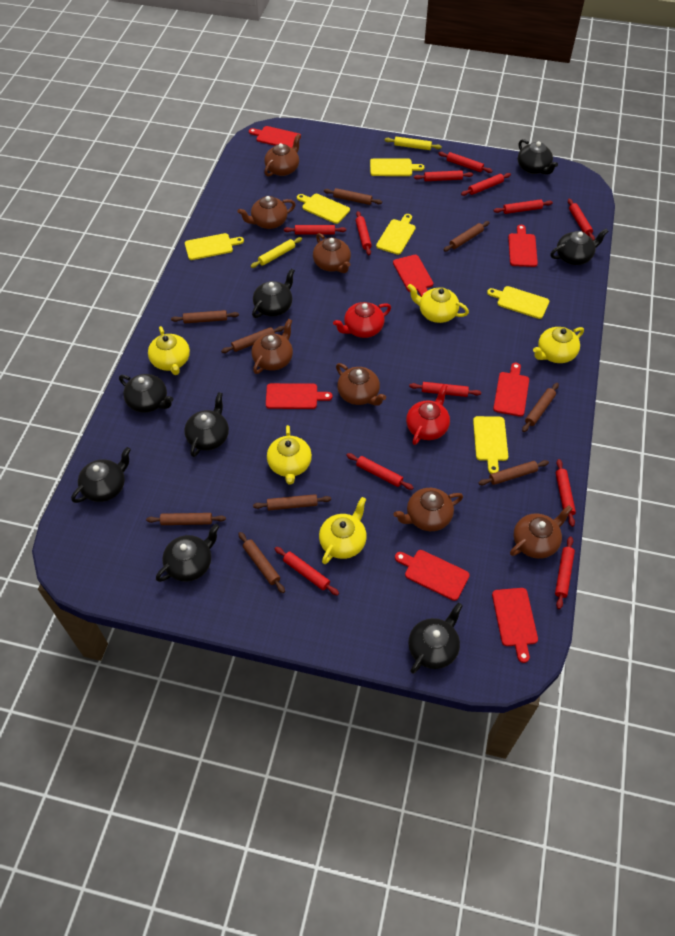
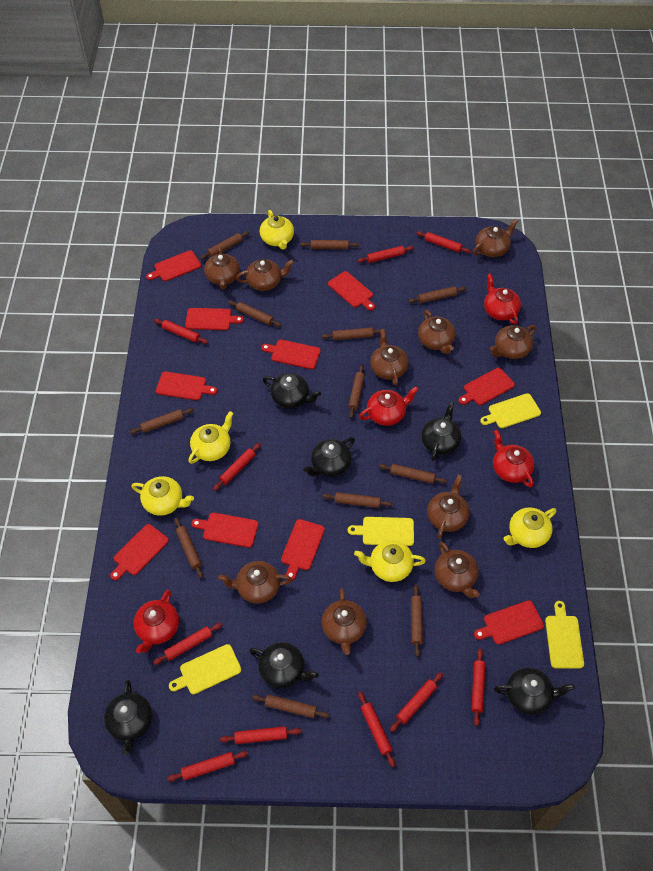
black teapot: [71,447,131,503] [119,374,173,412] [156,524,219,582] [184,392,229,457] [252,268,295,318] [408,603,463,674] [518,139,558,175] [551,229,609,265] = 8 -> [104,680,152,755] [249,642,319,688] [263,373,321,408] [303,437,355,477] [421,401,461,461] [494,667,575,715] = 6
brown rolling pin: [146,513,226,525] [171,310,239,323] [221,326,284,353] [238,532,285,593] [253,494,331,510] [324,188,382,205] [444,221,490,251] [479,460,549,485] [522,383,559,432] = 9 -> [130,408,194,434] [174,518,203,578] [200,231,250,260] [228,300,282,327] [252,695,330,718] [300,240,359,249] [322,327,381,340] [323,492,393,508] [348,365,365,418] [379,464,447,484] [408,286,467,303] [411,585,423,657] = 12
brown teapot: [238,196,296,229] [251,319,293,374] [264,134,301,176] [313,233,351,273] [336,363,386,406] [393,488,463,531] [510,505,573,559] = 7 -> [204,246,240,290] [218,561,292,604] [236,259,294,291] [322,588,367,655] [370,329,409,386] [418,310,456,354] [427,475,470,539] [435,541,480,598] [473,219,518,257] [490,325,536,359] = 10
red cutting board: [249,126,301,148] [266,383,332,409] [393,255,433,297] [395,550,470,601] [492,588,538,663] [493,363,529,417] [508,225,538,267] = 7 -> [110,524,169,581] [146,250,201,281] [156,371,217,400] [185,308,244,330] [191,513,258,548] [261,340,321,369] [281,519,325,580] [328,271,375,311] [459,368,515,405] [474,600,544,645] = 10
red rolling pin: [275,547,339,596] [284,225,346,235] [346,453,414,490] [356,211,372,255] [409,382,481,397] [414,170,473,181] [438,152,493,173] [461,173,511,196] [493,199,553,214] [555,537,575,609] [556,459,576,527] [568,199,595,240] = 12 -> [153,623,222,665] [154,319,208,344] [167,751,248,782] [213,443,261,491] [220,726,301,744] [358,246,414,263] [358,691,395,767] [390,672,443,732] [416,231,471,253] [471,648,485,726] = 10
red teapot: [333,302,391,338] [406,384,450,445] = 2 -> [134,590,179,653] [359,387,419,426] [484,273,521,324] [493,430,534,488] = 4
yellow cutting board: [185,233,244,260] [297,194,350,224] [370,158,425,176] [376,214,416,255] [473,416,508,474] [487,286,549,319] = 6 -> [169,644,241,694] [348,517,414,546] [480,393,541,428] [545,601,584,668] = 4
yellow rolling pin: [251,237,302,268] [385,137,442,150] = 2 -> none = 0

